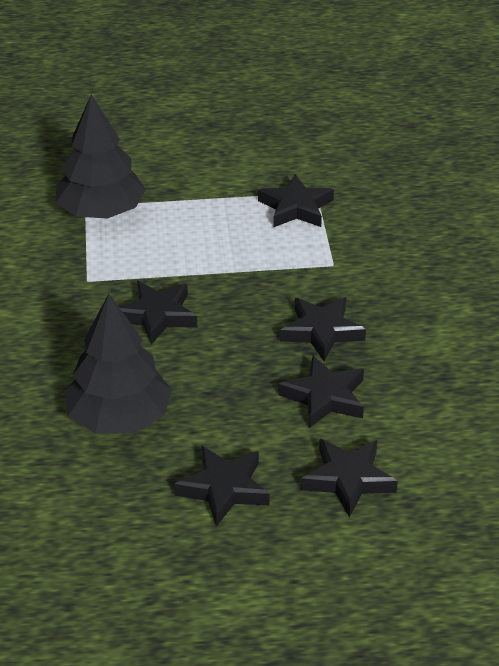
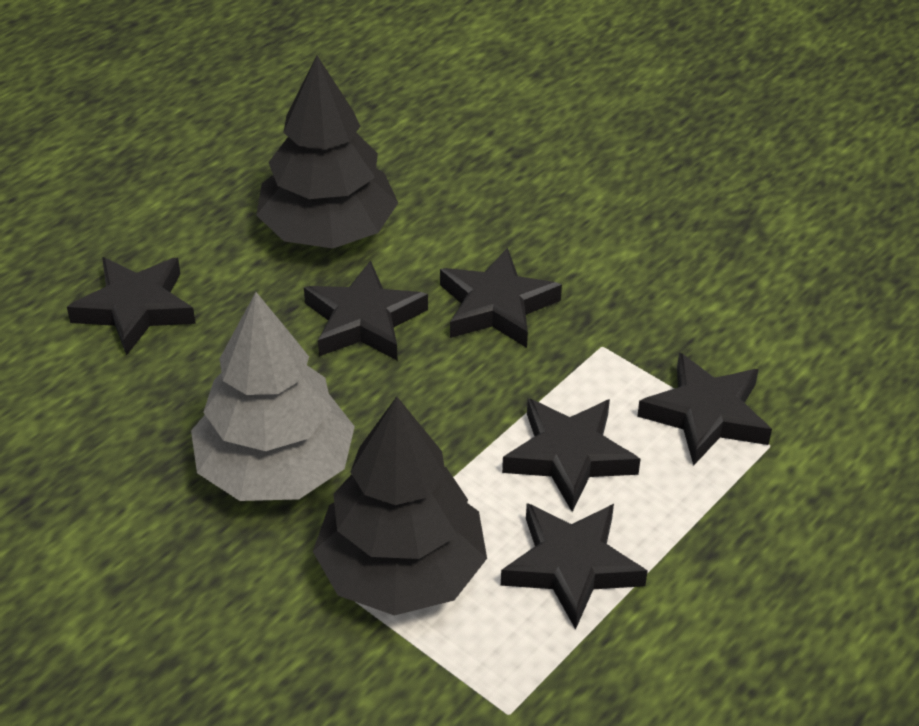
grey tree: none = 0 -> [191,292,355,501] = 1

